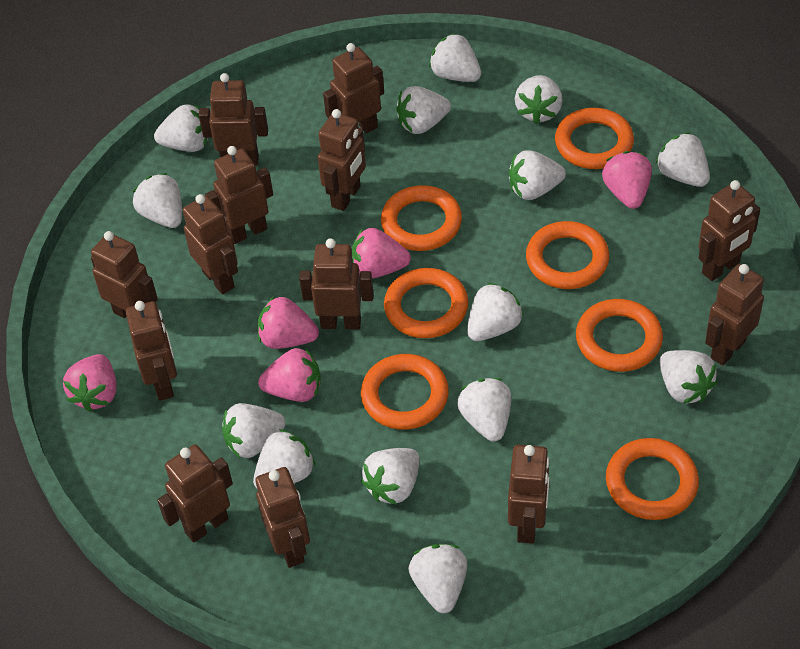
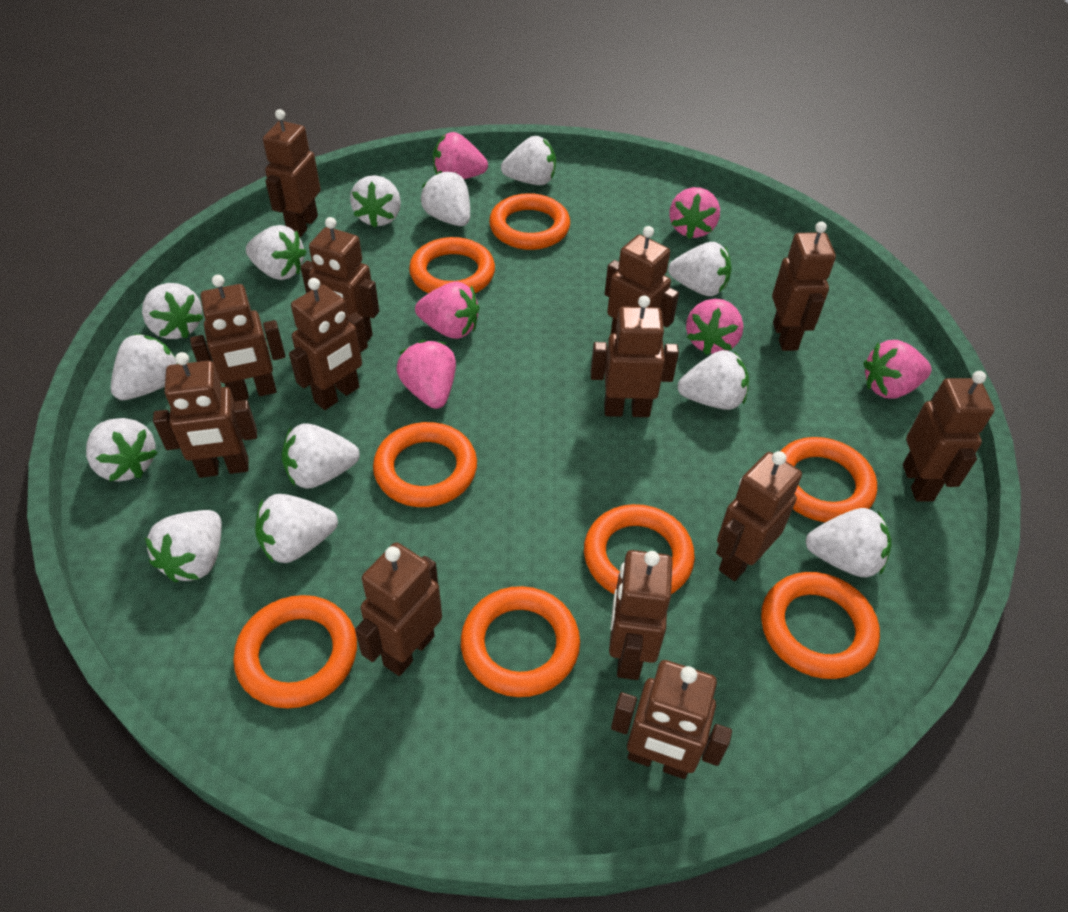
orange ring: [361,354,449,430] [381,185,462,251] [384,268,469,338] [526,221,609,289] [555,108,634,169] [576,299,663,372] [606,438,699,520] = 7 -> [233,595,357,709] [373,422,477,507] [409,237,495,293] [461,586,580,697] [489,193,570,250] [584,504,695,594] [761,572,880,679] [781,437,877,522] = 8
pink strawberry: [63,354,117,412] [258,297,319,349] [258,348,321,402] [351,228,411,279] [602,151,652,209] = 5 -> [396,340,456,409] [415,282,479,339] [433,132,488,179] [669,187,720,239] [686,299,744,355] [863,340,931,398] = 6
white strawberry: [133,173,182,228] [154,105,209,152] [222,403,286,458] [253,429,316,488] [361,448,420,505] [396,86,451,134] [408,544,467,613] [429,33,481,82] [457,378,511,441] [467,283,524,341] [509,150,566,200] [515,75,563,124] [656,132,710,187] [660,350,717,404] = 14 -> [86,418,158,482] [111,334,177,400] [142,283,203,339] [145,510,222,583] [246,225,306,280] [255,494,338,563] [281,423,360,489] [350,175,401,228] [421,171,470,226] [501,136,556,185] [668,242,731,296] [677,350,749,410] [805,508,892,577] = 13

